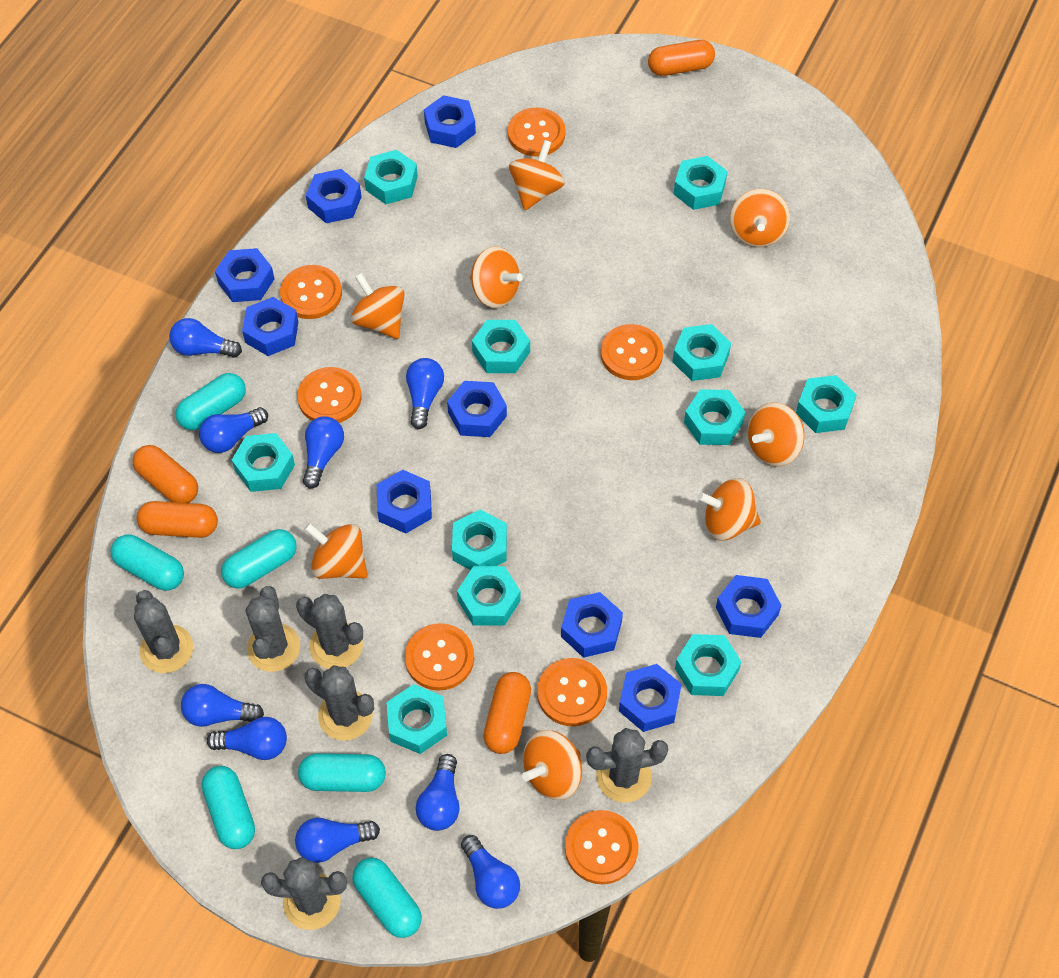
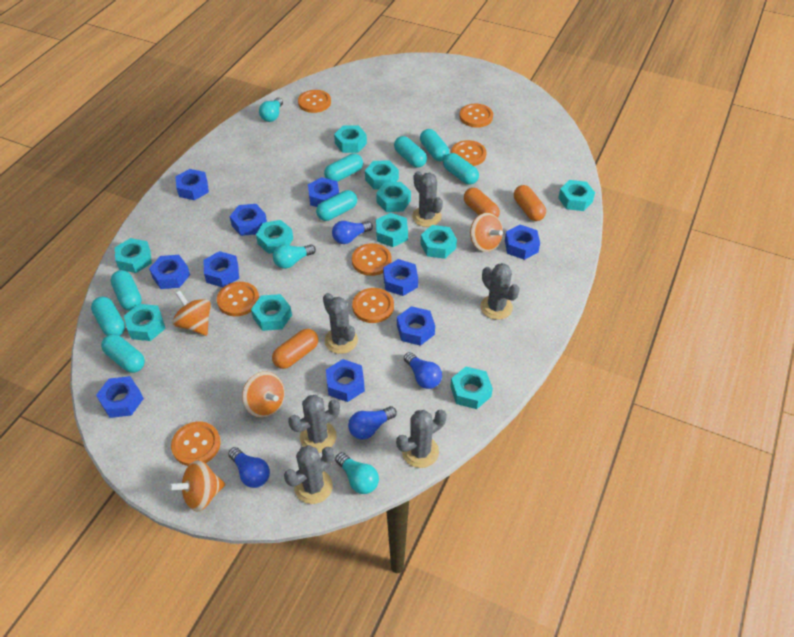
blue light bulb: [169,318,242,358] [181,684,264,727] [199,407,268,453] [207,717,287,760] [295,818,380,863] [303,417,344,489] [406,358,444,429] [415,754,460,831] [461,835,520,909] = 9 -> [228,447,270,488] [332,221,373,244] [348,406,397,440] [404,352,442,389] = 4
blue nut: [215,248,274,302] [242,297,298,356] [306,169,361,223] [377,470,432,534] [424,95,476,148] [447,381,507,437] [561,592,623,658] [619,664,682,732] [716,575,782,638] = 9 -> [96,376,144,418] [149,255,190,289] [175,169,209,200] [203,251,239,287] [230,204,267,236] [308,177,339,207] [326,359,365,402] [383,259,418,296] [397,306,435,346] [505,224,540,260] = 10
orange capsule: [133,445,198,503] [137,501,218,538] [483,672,531,754] [648,40,715,76] = 4 -> [272,329,318,369] [464,188,500,218] [514,185,546,221] = 3
orange spinning top: [304,523,368,579] [351,273,405,339] [470,246,523,308] [509,140,565,210] [522,730,582,800] [697,478,761,540] [730,189,790,247] [747,402,805,466] = 8 -> [169,460,225,512] [173,291,211,336] [242,372,285,418] [470,213,503,252] = 4
turquoise capsule: [111,535,184,591] [175,373,246,430] [201,766,255,849] [221,529,297,589] [298,753,386,792] [352,858,422,938] = 6 -> [91,297,125,336] [101,334,145,373] [111,270,142,311] [316,190,357,221] [324,153,363,182] [394,136,427,168] [420,129,449,161] [443,153,479,185] = 8
turquoise light bulb: none = 0 -> [259,97,283,122] [273,244,316,269] [335,452,379,494] = 3

